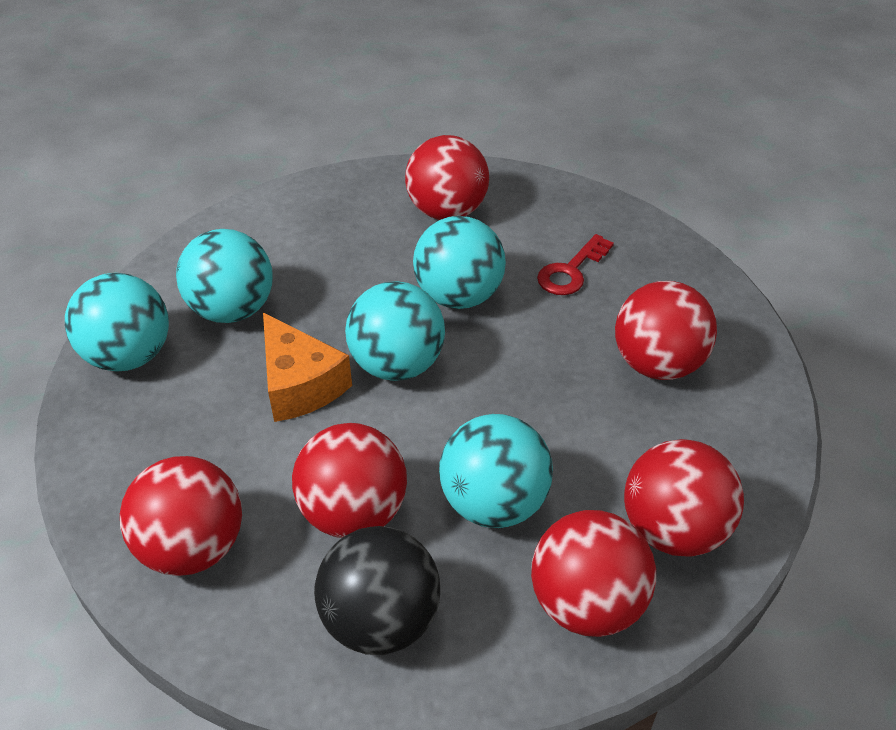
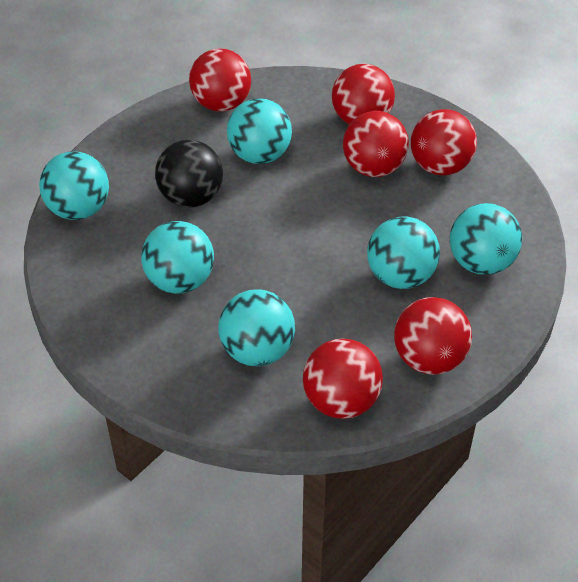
orange cheese: [263,312,352,422] = 1 -> none = 0
red key: [537,234,614,295] = 1 -> none = 0
turquoise ball: [65,273,169,372] [176,229,273,323] [345,281,445,381] [413,216,506,309] [439,414,553,528] = 5 -> [39,151,109,220] [141,221,214,294] [218,290,295,366] [227,98,292,164] [367,217,440,289] [450,203,522,275] = 6

